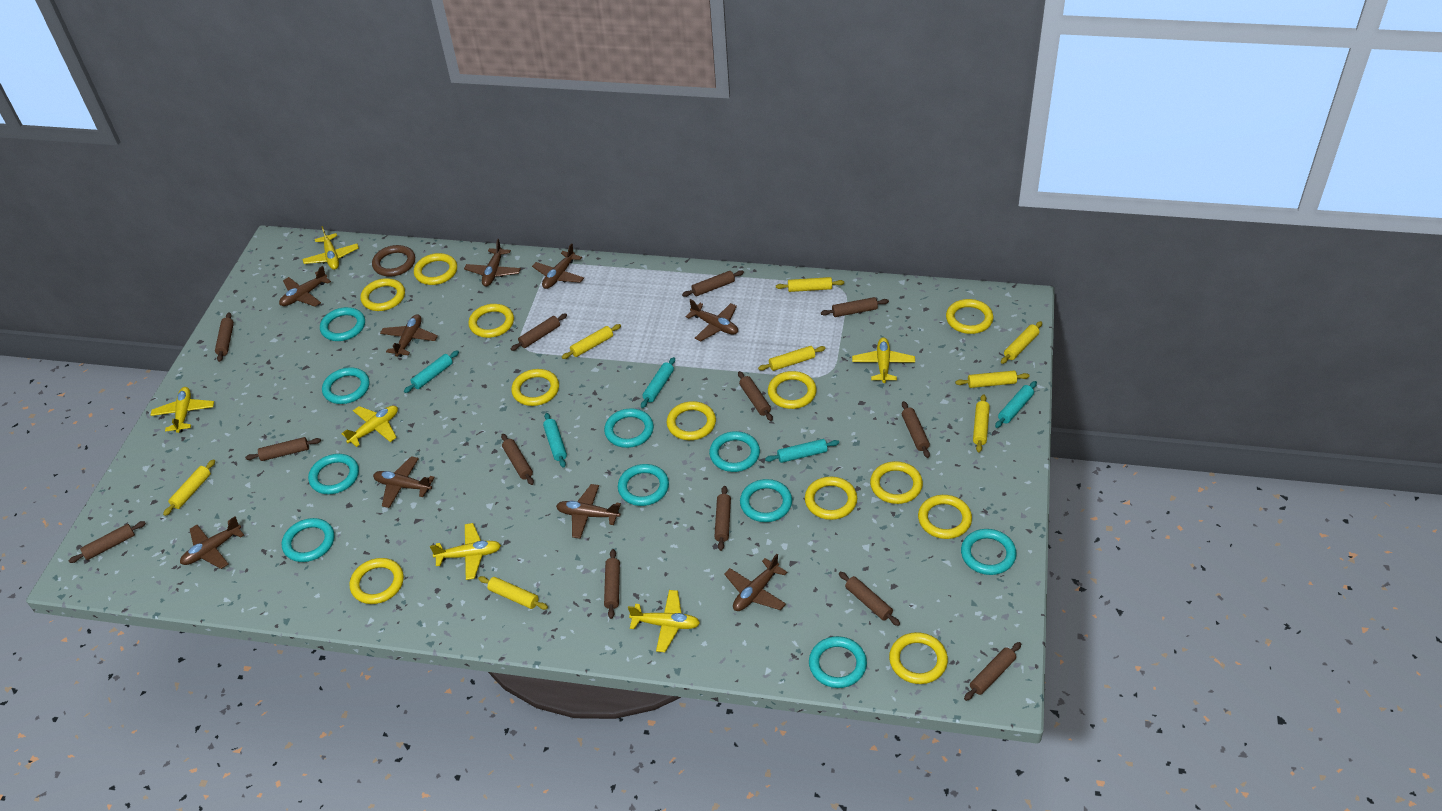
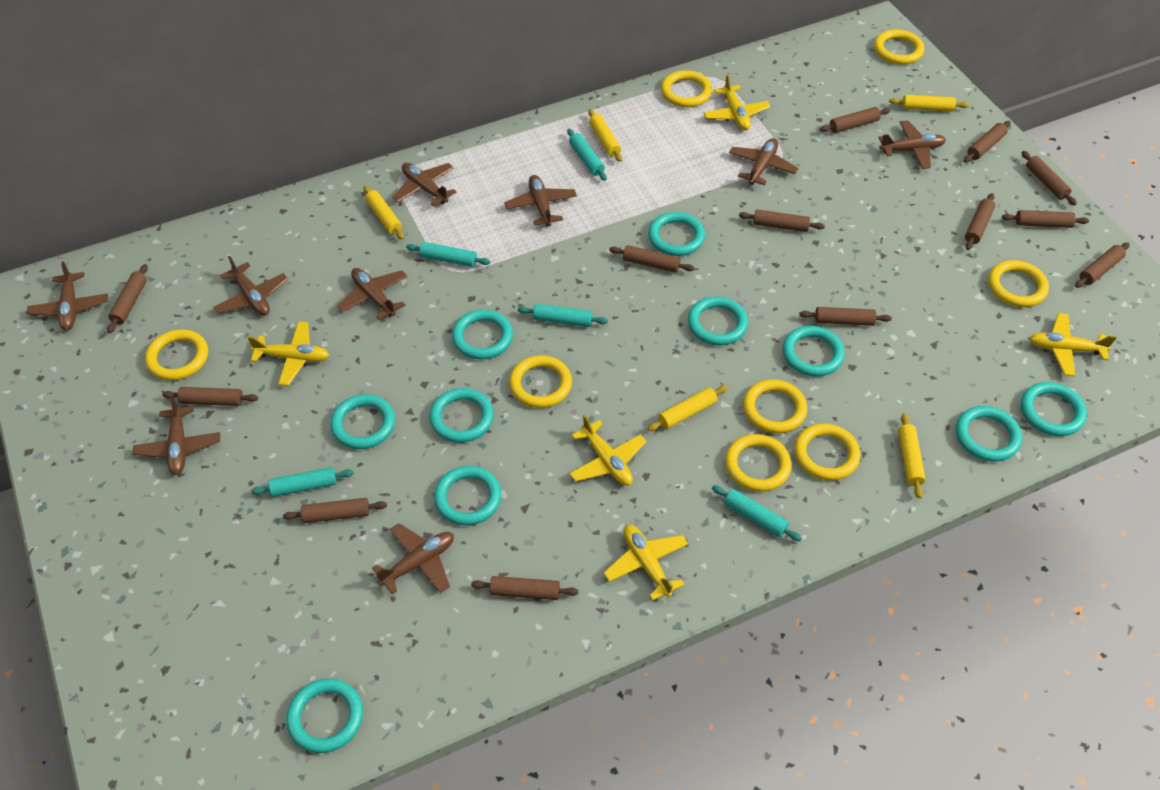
brown ring: [372,245,415,276] = 1 -> none = 0
yellow plane: [150,387,214,433] [302,226,359,270] [342,406,398,447] [430,523,501,580] [628,590,700,652] [852,337,915,383] = 6 -> [248,321,329,386] [570,415,647,486] [604,525,688,601] [703,74,771,130] [1029,313,1117,377] = 5
yellow ring: [350,558,404,604] [361,278,405,311] [414,253,457,285] [468,304,514,338] [511,369,559,406] [667,401,716,440] [768,371,816,409] [805,477,857,520] [870,461,923,504] [889,632,948,684] [918,495,972,539] [946,299,993,334] = 12 -> [145,329,208,381] [509,355,572,408] [661,70,712,107] [725,434,792,492] [743,379,807,434] [794,424,860,480] [874,29,924,64] [988,260,1049,307] = 8
yellow rolling pin: [163,459,215,516] [478,576,548,610] [562,324,621,359] [758,346,826,371] [776,277,844,292] [955,371,1029,388] [973,394,990,452] [1001,321,1042,364] = 8 -> [364,186,404,240] [588,109,622,162] [647,385,728,431] [889,95,969,112] [898,413,926,498] = 5

